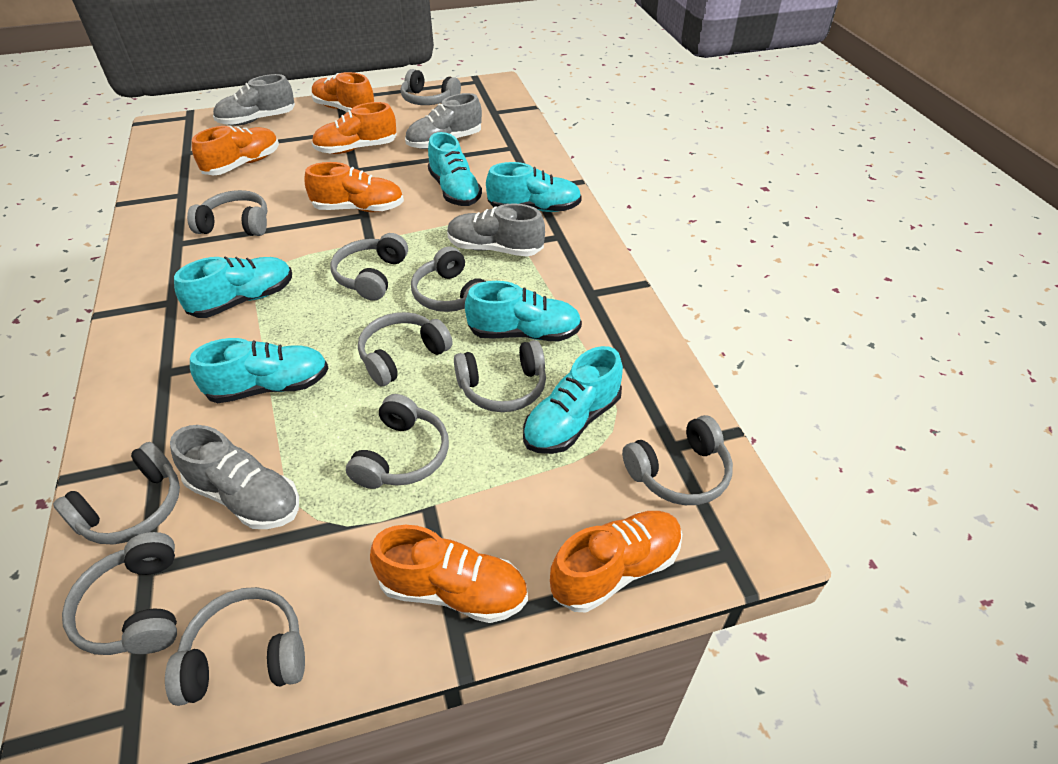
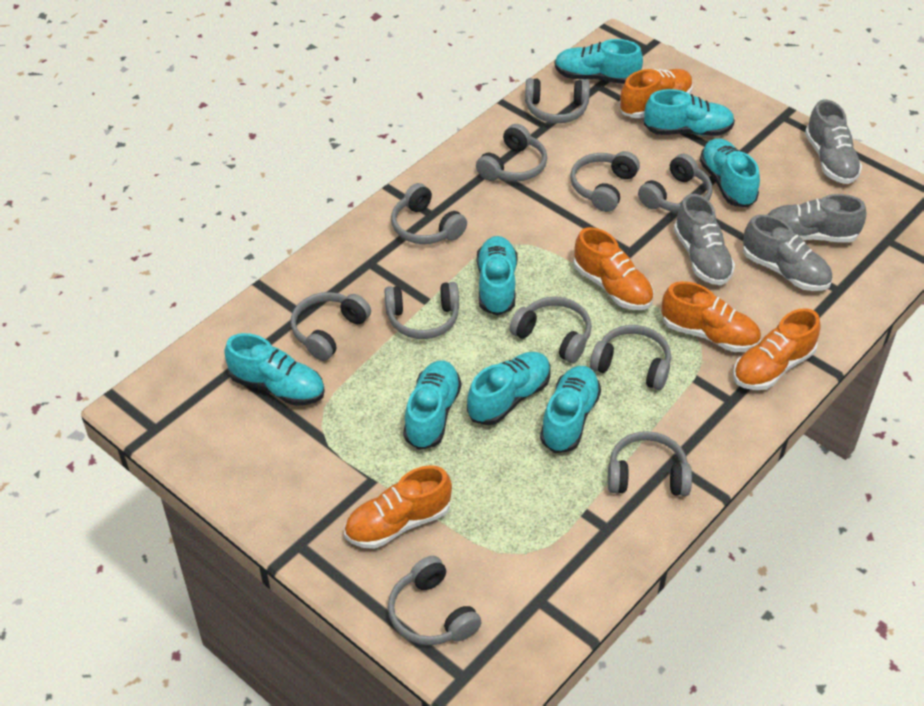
orange shoe: [192,126,279,175] [304,162,404,212] [311,72,375,112] [312,102,397,154] [370,525,528,623] [550,511,682,613] = 6 -> [344,465,452,549] [573,227,654,310] [619,69,693,118] [662,281,761,352] [733,308,821,390] = 5
turquoise shoe: [174,256,292,318] [190,338,328,403] [428,132,482,206] [465,281,582,341] [486,162,582,212] [523,346,623,454] = 6 -> [224,333,325,406] [403,361,461,450] [467,352,551,425] [477,236,517,316] [540,366,601,453] [555,39,643,84] [644,89,735,136] [700,138,760,207] = 8

